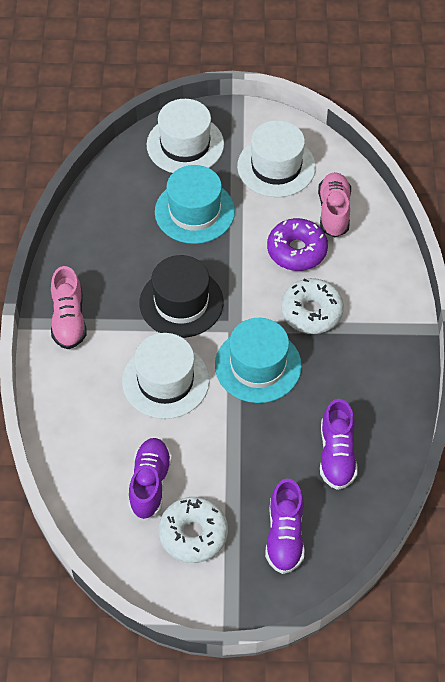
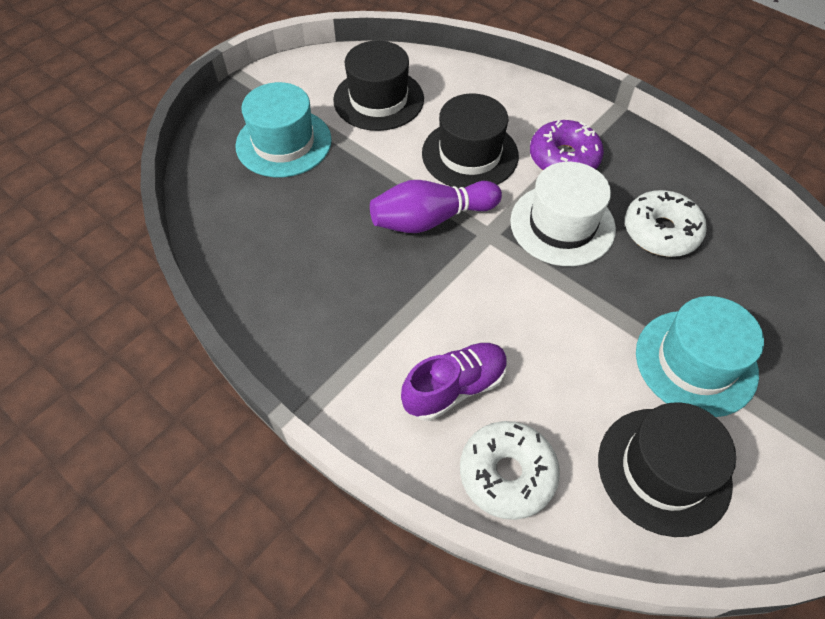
black hat: [140,255,224,338] = 1 -> [333,41,424,131] [422,93,519,189] [598,402,736,537] = 3
pink shoe: [51,266,87,349] [318,172,351,237] = 2 -> none = 0
purple bowling pin: none = 0 -> [370,180,502,233] = 1
purple shoe: [129,438,172,519] [265,478,305,574] [320,399,358,490] = 3 -> [401,343,508,421] = 1
white hat: [122,333,210,419] [147,99,224,173] [237,120,316,197] = 3 -> [510,162,616,266] = 1

